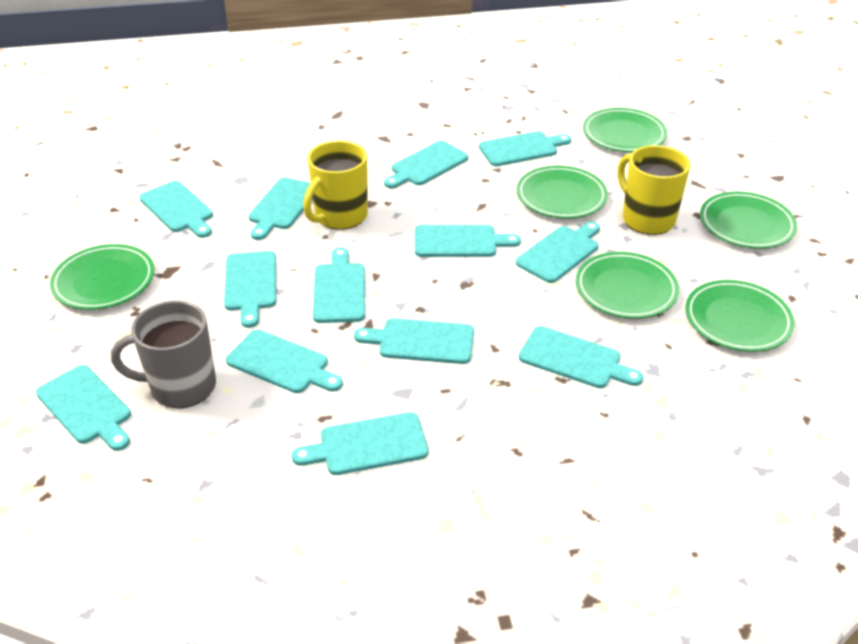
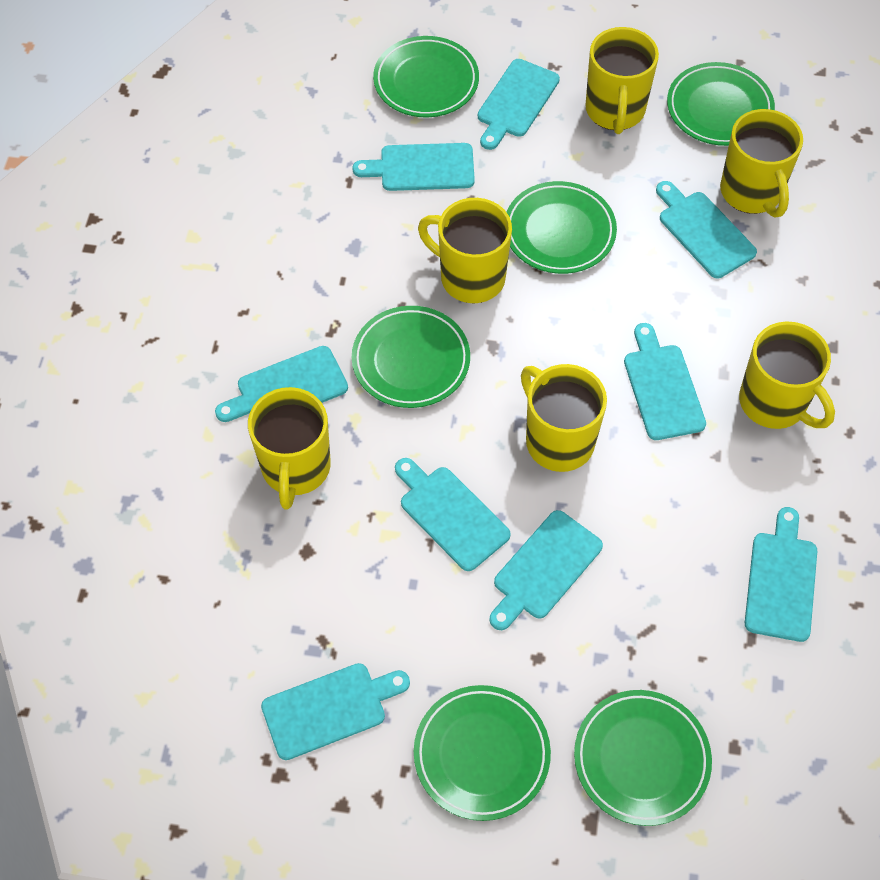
grey mug: [111,300,216,408] = 1 -> none = 0
turquoise cutting board: [36,365,131,451] [139,181,213,238] [224,251,276,328] [226,330,343,393] [248,177,313,240] [292,412,429,475] [313,247,365,323] [354,318,474,364] [384,141,468,189] [415,225,521,257] [479,131,571,166] [516,221,600,283] [519,326,643,388] = 13 -> [215,346,348,422] [261,663,410,760] [352,143,475,191] [395,458,511,571] [478,59,560,150] [489,510,603,630] [624,323,706,440] [656,181,757,278] [745,507,817,642] = 9
yellow mug: [303,141,368,230] [617,145,690,235] = 2 -> [248,387,331,510] [418,198,512,303] [521,364,607,472] [585,27,659,134] [720,109,803,218] [739,321,835,429] = 6

